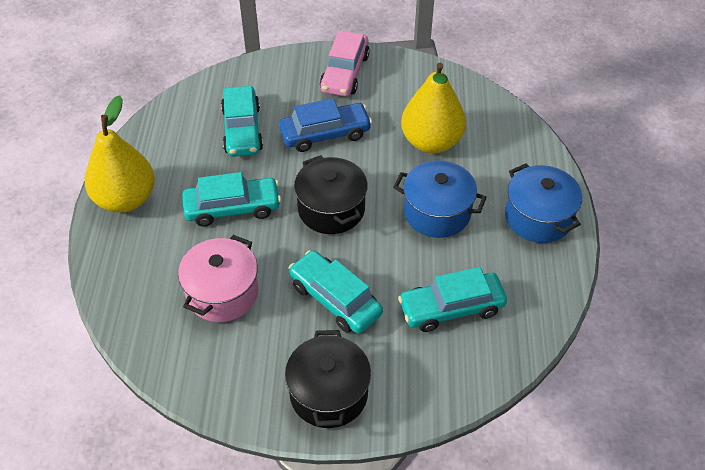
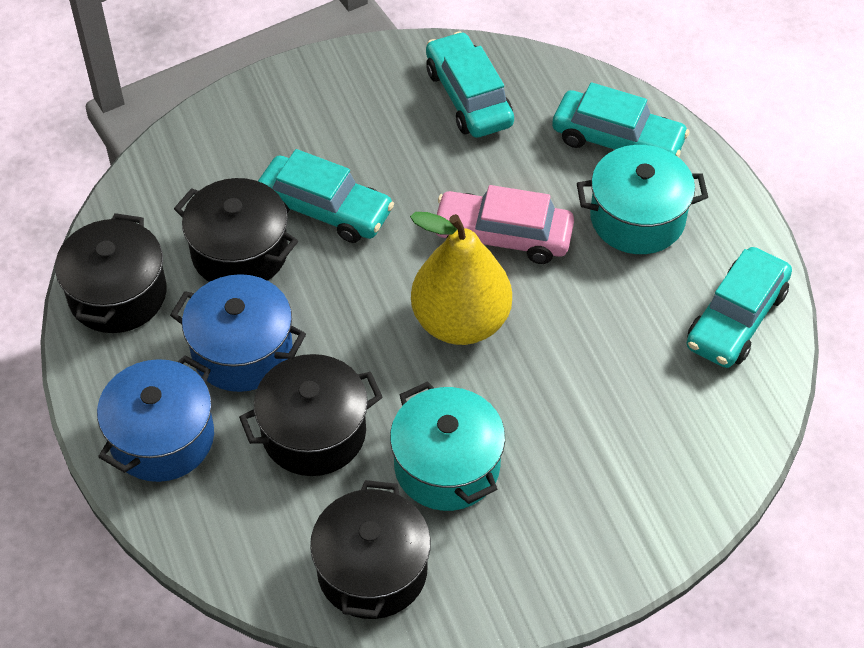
black pot: [285,330,371,428] [294,155,368,234] = 2 -> [55,213,167,333] [174,178,298,282] [239,354,383,476] [310,480,431,619] = 4
blue car: [279,98,372,152] = 1 -> none = 0
pink pot: [178,235,258,322] = 1 -> none = 0
turquoise pot: none = 0 -> [390,381,505,511] [577,145,708,254] = 2
yellow pear: [85,95,155,213] [401,63,466,153] = 2 -> [410,212,512,345] = 1

